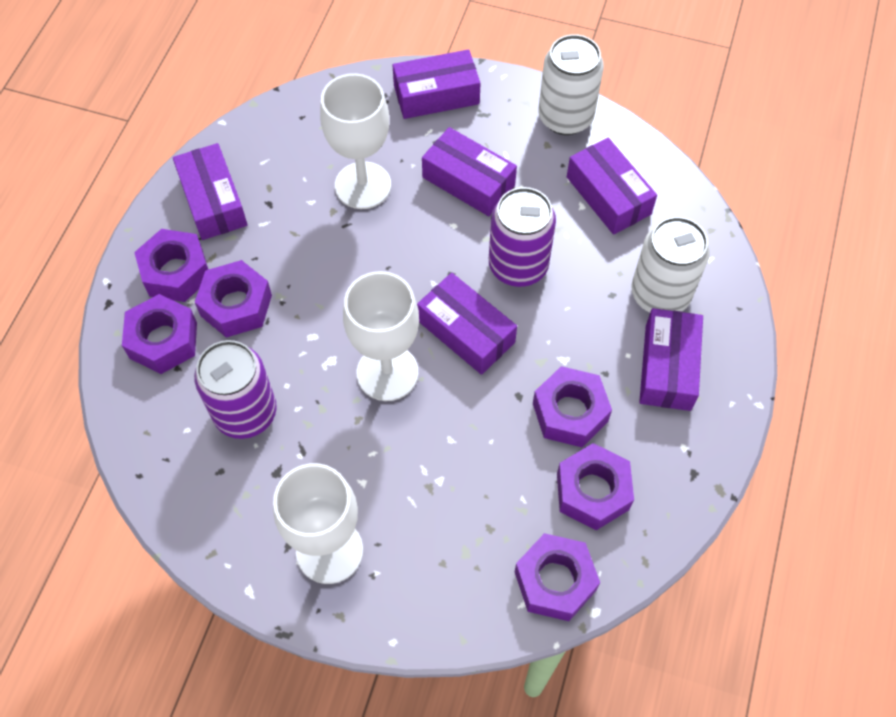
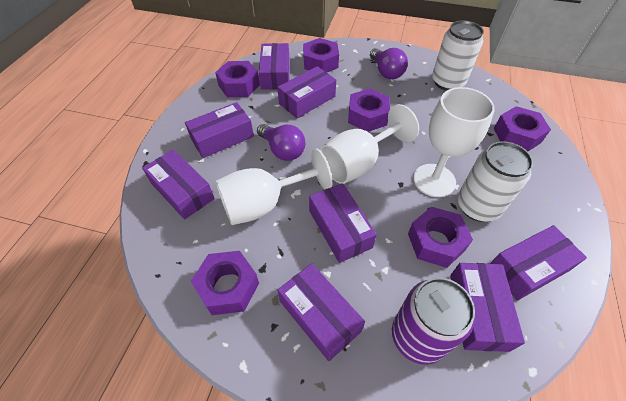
purple box: [173,143,248,240] [393,50,481,119] [417,273,517,375] [422,127,517,216] [567,138,657,235] [639,308,703,411] = 6 -> [142,150,214,219] [185,102,254,158] [259,43,290,90] [277,66,336,118] [278,263,365,361] [309,183,377,263] [450,263,525,352] [490,225,587,301] = 8
purple can: [194,340,277,439] [489,187,556,287] = 2 -> [392,278,475,365] = 1
purple light bulb: none = 0 -> [257,124,306,161] [370,48,408,79] = 2

